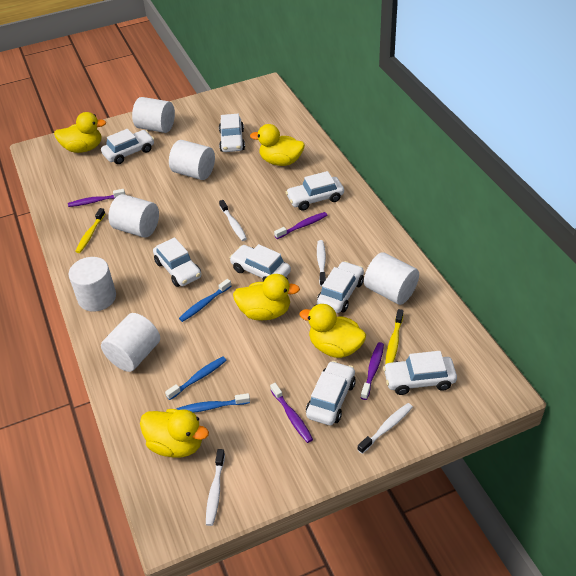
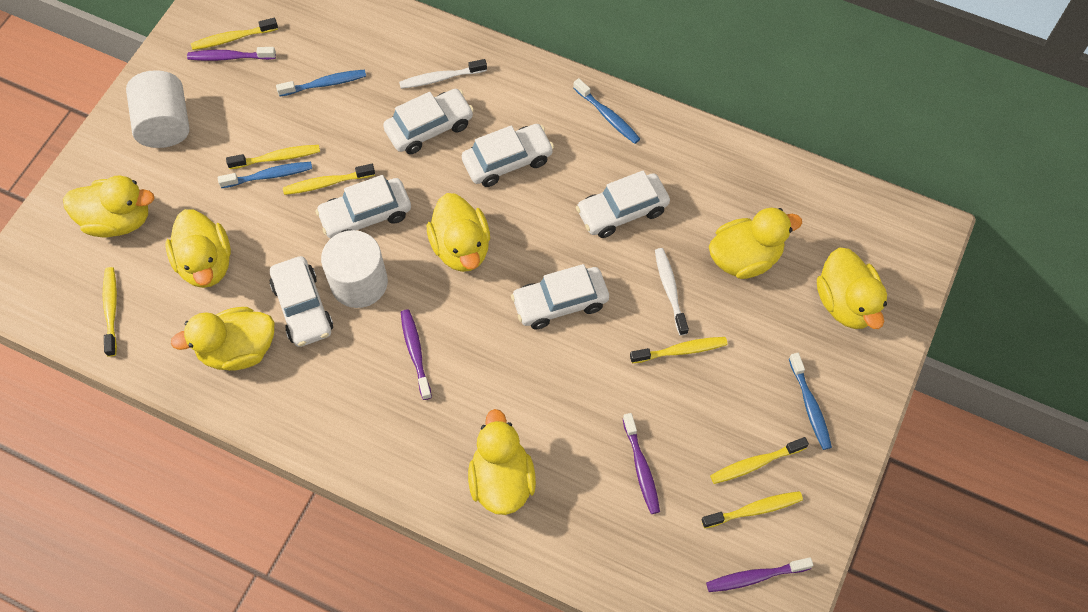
blue toothbrush: [165,357,227,400] [177,393,250,413] [179,279,231,322] = 3 -> [218,162,312,188] [276,70,366,97] [573,78,640,144] [789,353,832,450] = 4
white car: [101,129,154,164] [153,237,201,287] [219,114,245,152] [229,244,291,282] [286,171,344,211] [306,361,356,425] [317,261,364,313] [383,351,457,395] = 8 -> [269,256,333,347] [315,175,411,239] [383,89,474,154] [462,124,554,187] [511,264,609,329] [576,170,670,238] = 6
white cylinder: [69,257,116,312] [101,313,160,372] [108,194,159,238] [132,97,175,133] [169,140,215,180] [364,252,419,305] = 6 -> [126,70,190,148] [321,230,388,308] = 2
white toothbrush: [206,449,225,526] [219,200,247,241] [317,240,326,287] [357,403,413,454] = 4 -> [399,59,487,89] [655,248,689,336] = 2
yellow duck: [54,112,106,153] [140,409,209,458] [233,274,300,320] [250,124,305,166] [300,304,366,358] = 5 -> [63,175,155,237] [166,209,231,288] [171,307,274,371] [427,193,490,272] [468,409,536,515] [709,208,802,279] [817,248,887,329] = 7
yellow toothbrush: [75,208,106,253] [385,309,403,365] = 2 -> [103,267,117,357] [191,18,278,50] [226,145,320,169] [283,164,375,195] [630,337,728,363] [701,491,803,528] [710,437,809,484] = 7

